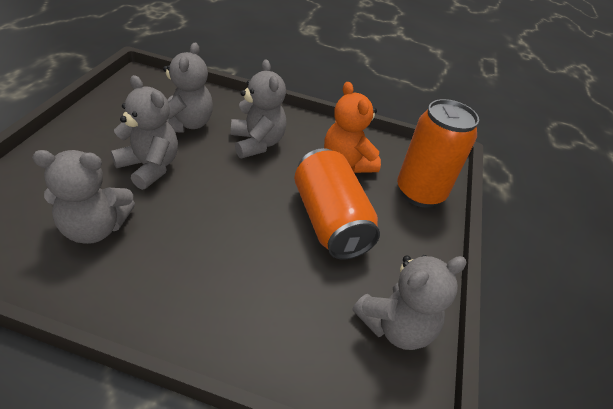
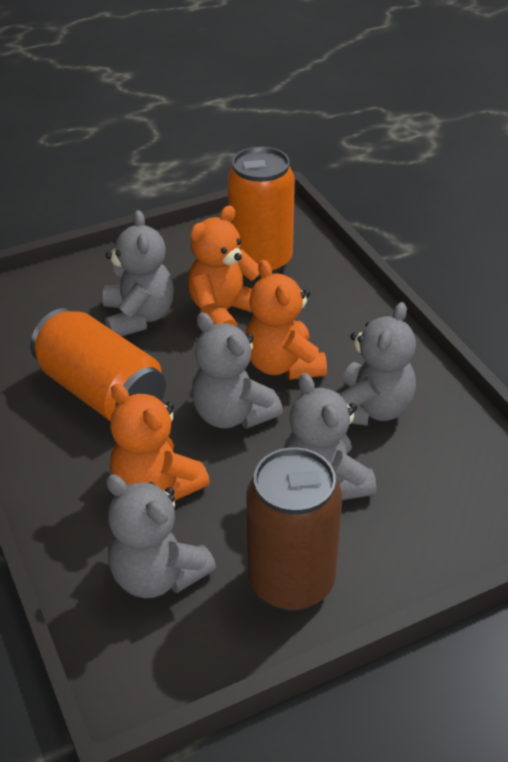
brown can: none = 0 -> [246,447,342,611] = 1
orange teddy bear: [324,82,381,173] = 1 -> [110,383,210,501] [188,205,259,327] [245,260,327,380] = 3

